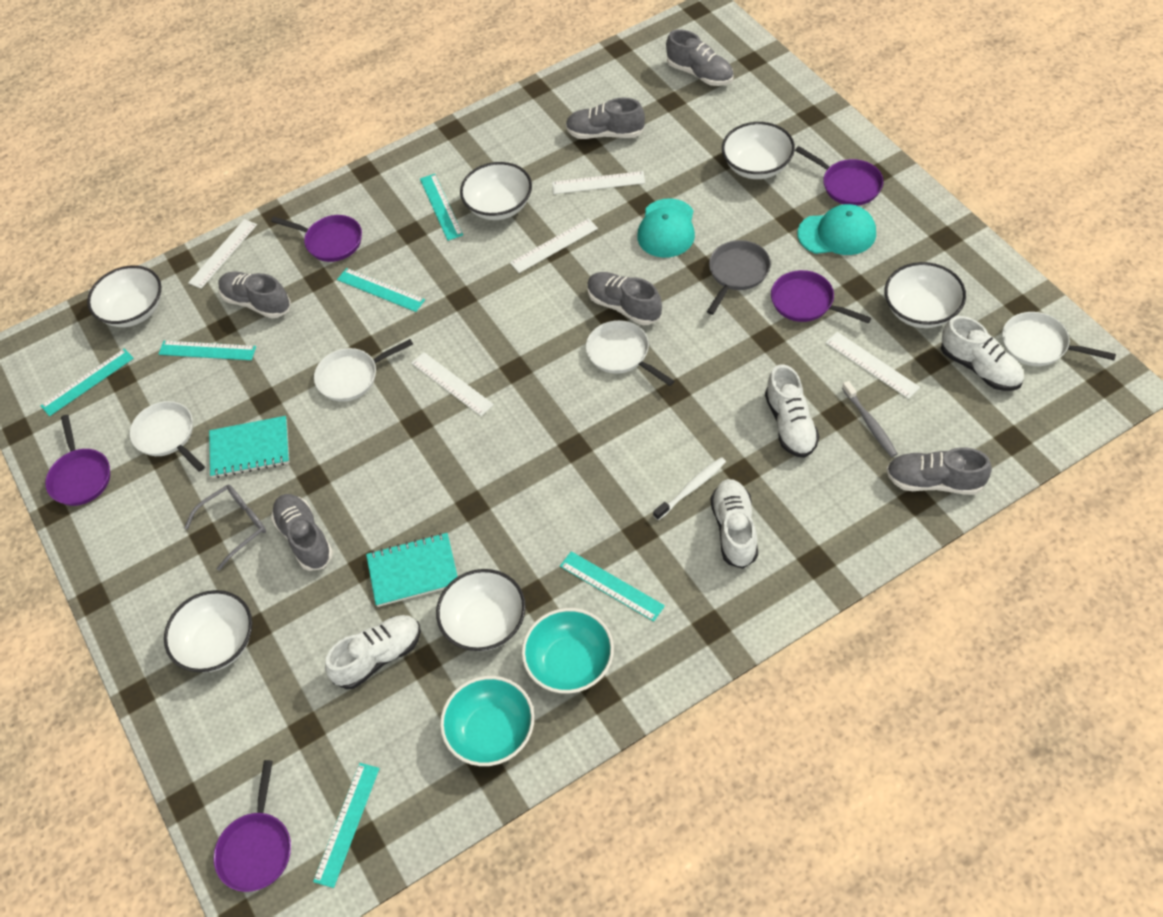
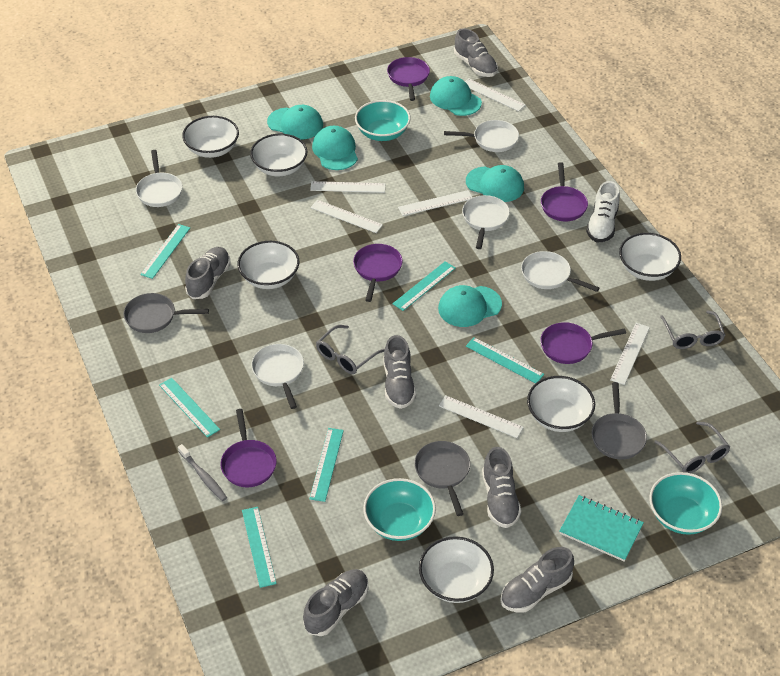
grey glasses: [184,484,266,571] = 1 -> [316,325,385,374] [654,421,730,473] [660,310,725,349] = 3
grey pan: [707,240,771,315] = 1 -> [123,293,209,333] [414,441,470,516] [592,382,647,459] = 3
turquoise bowl: [440,676,534,766] [522,608,614,694] = 2 -> [355,100,411,141] [363,478,436,541] [649,472,722,535] = 3
turquoise cap: [637,198,695,258] [798,204,876,255] = 2 -> [267,105,323,139] [312,126,358,170] [430,76,482,116] [438,285,502,327] [466,165,524,202] = 5
turquoise notebook: [209,416,290,478] [366,533,458,607] = 2 -> [560,495,644,562] = 1
white pan: [130,401,205,472] [314,339,413,402] [586,320,674,386] [1002,312,1116,366] = 4 -> [136,150,183,207] [251,344,304,409] [444,120,519,152] [462,195,510,249] [521,251,599,292] = 5
white ruler: [188,219,257,289] [411,352,494,416] [510,218,598,273] [552,171,645,194] [825,332,920,399] = 5 -> [310,181,385,193] [310,200,383,233] [398,190,473,216] [439,395,524,438] [465,78,525,111] [610,323,650,385] = 6
white shoe: [325,615,421,689] [711,479,758,569] [765,364,820,458] [941,316,1024,391] = 4 -> [586,181,620,242] = 1
white toothbrush: [653,457,726,520] = 1 -> none = 0

